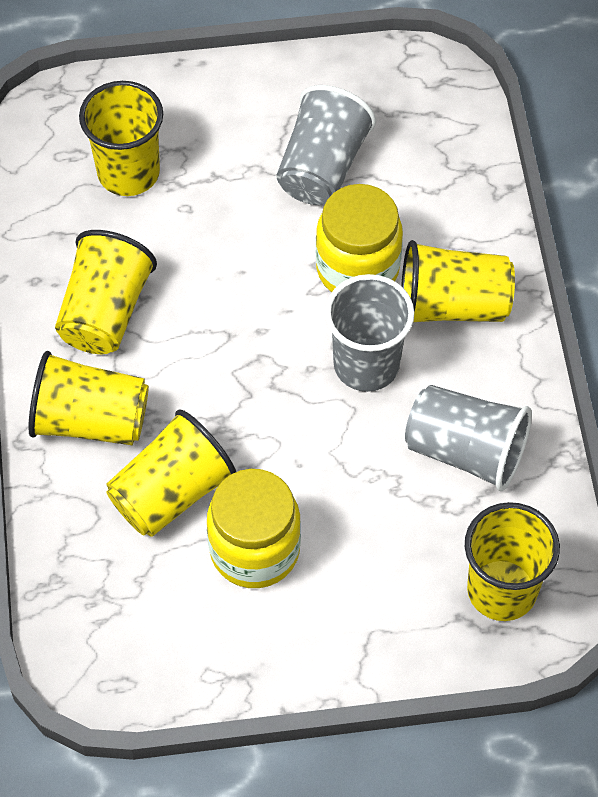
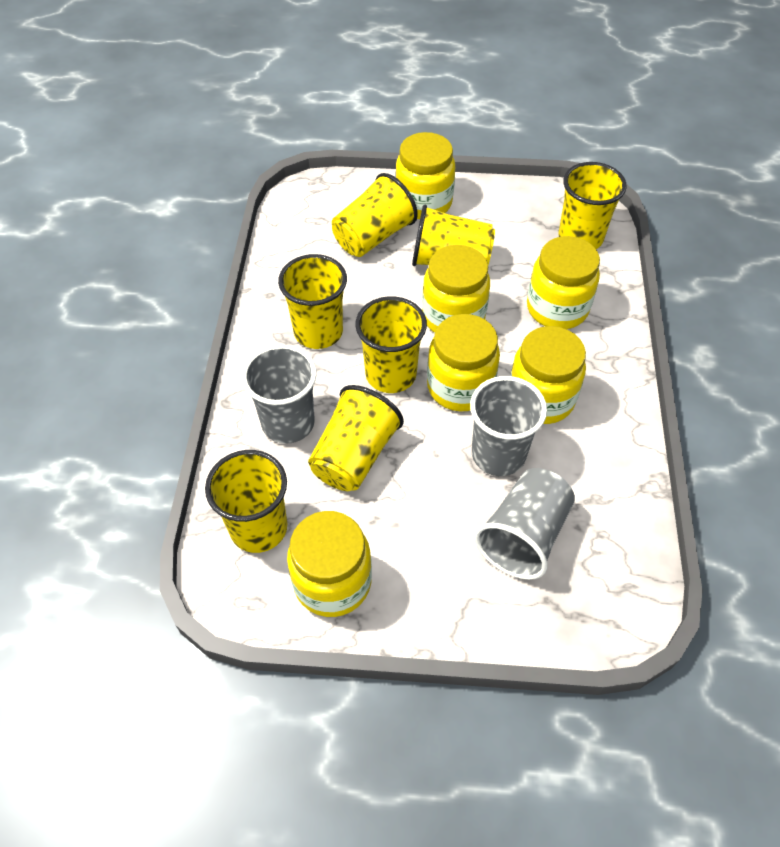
yellow cup: [28,351,149,445] [55,230,157,354] [79,81,163,196] [107,410,236,537] [401,240,515,322] [465,502,560,621] = 6 -> [205,450,287,553] [278,254,347,349] [308,385,404,491] [332,173,418,257] [355,296,427,393] [412,205,495,266] [559,162,627,249] = 7
yellow jar: [207,469,301,588] [316,184,403,292] = 2 -> [287,511,372,617] [396,132,455,219] [422,245,490,333] [427,314,500,411] [510,326,586,424] [527,236,600,329] = 6

